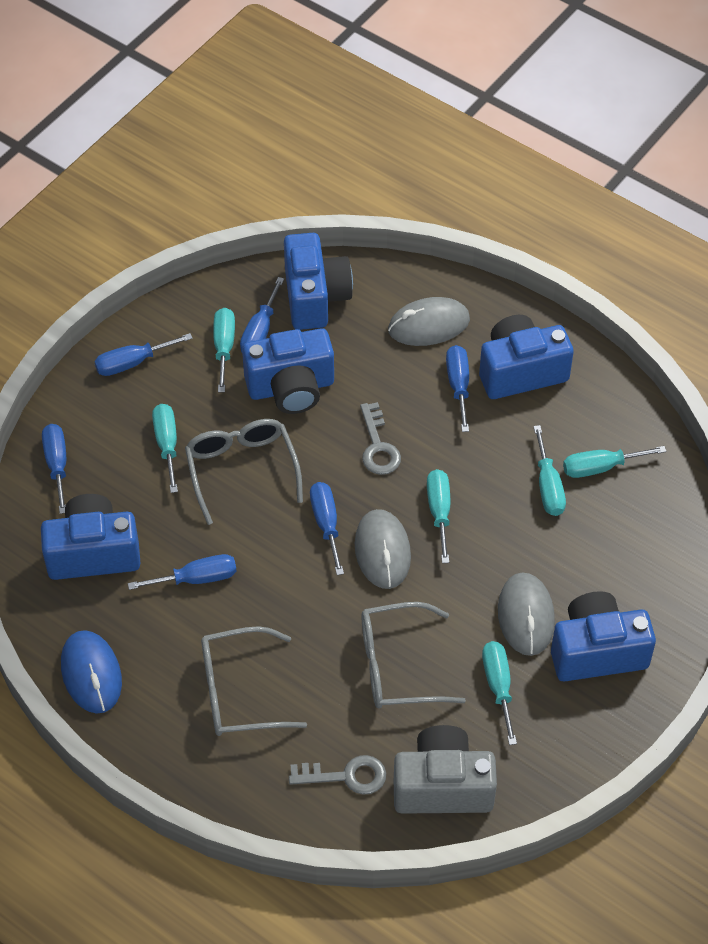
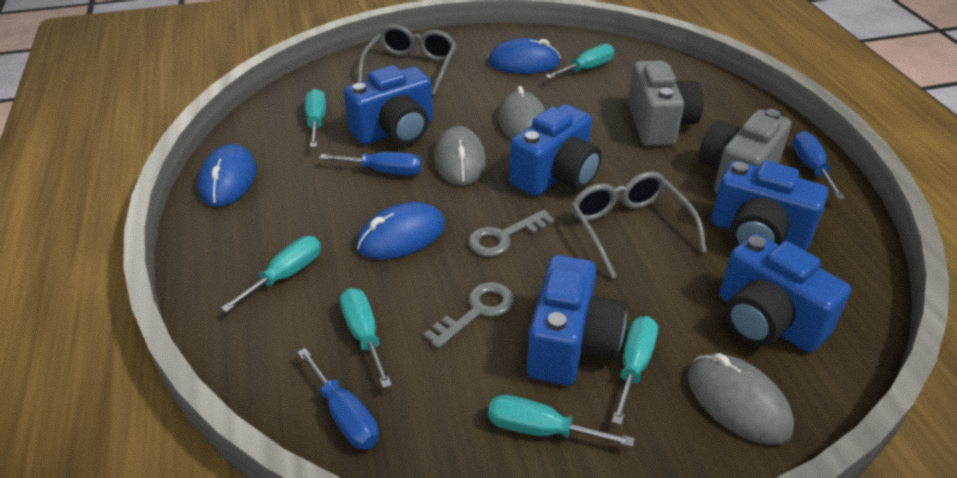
blue mouse: [61,630,122,714] = 1 -> [198,144,256,207] [356,202,445,260] [488,38,561,74] = 3
blue screwdriver: [42,424,66,514] [94,333,193,376] [128,554,237,590] [240,277,284,352] [310,482,344,575] [446,345,469,432] = 6 -> [297,348,379,450] [319,152,422,176] [792,131,845,199] = 3
grey camera: [394,725,497,814] = 1 -> [628,61,704,146] [699,109,791,194] = 2
grey glasses: [185,419,303,525] [201,626,307,736] [361,602,466,709] = 3 -> [357,24,457,95] [571,171,707,279] = 2

